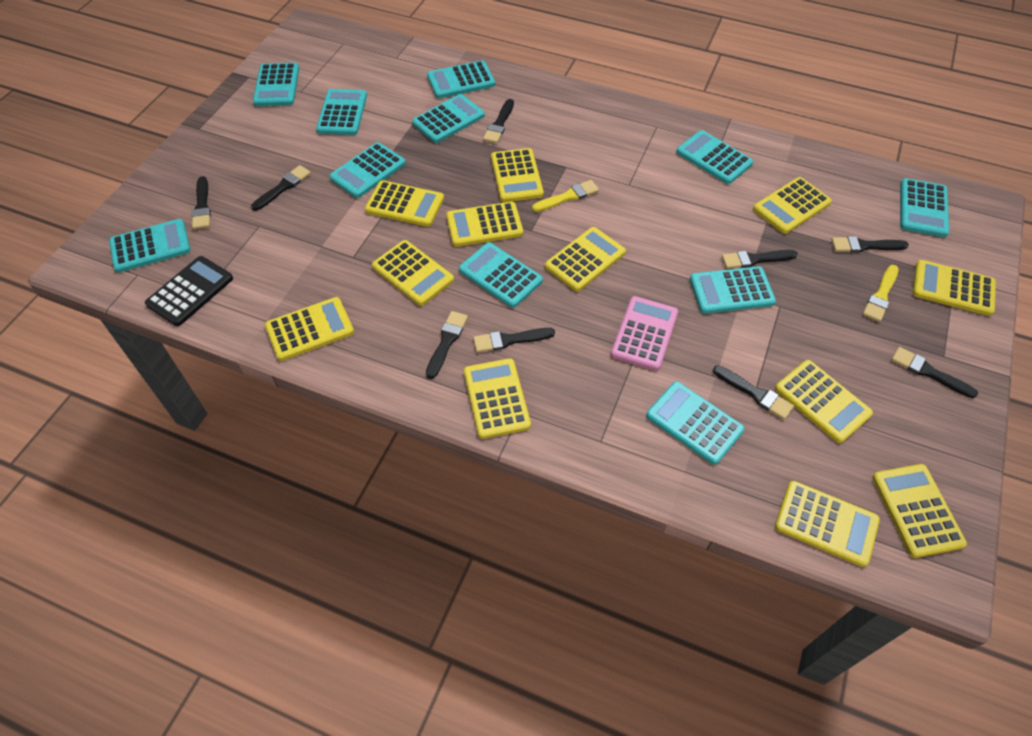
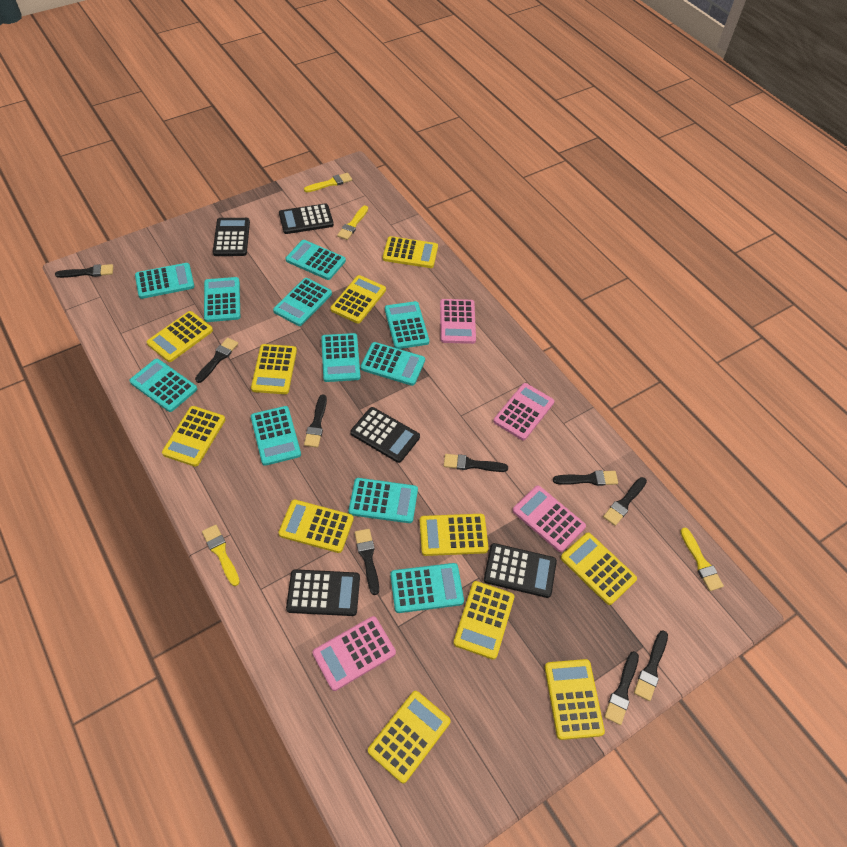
black calculator: [145,256,233,326] = 1 -> [213,218,250,256] [279,203,334,234] [286,569,360,616] [350,407,420,463] [484,543,557,598] = 5
pink calculator: [611,296,678,371] = 1 -> [313,616,396,691] [440,299,476,344] [493,383,554,440] [512,485,586,552] = 4
yellow brush: [532,180,599,212] [863,265,899,322] = 2 -> [202,525,240,586] [304,173,352,192] [337,206,368,240] [680,528,724,591] = 4
yellow calculator: [265,297,354,361] [365,180,444,227] [372,240,454,306] [446,202,523,247] [464,358,531,439] [491,148,544,202] [545,227,626,292] [753,177,832,234] [775,360,873,443] [775,481,880,567] [872,464,967,558] [913,260,996,316] = 12 -> [147,311,213,362] [162,406,225,467] [251,344,297,394] [278,499,354,553] [330,275,386,324] [368,691,451,783] [383,236,438,268] [420,514,489,556] [453,581,514,660] [545,659,605,740] [561,533,637,605] = 11

